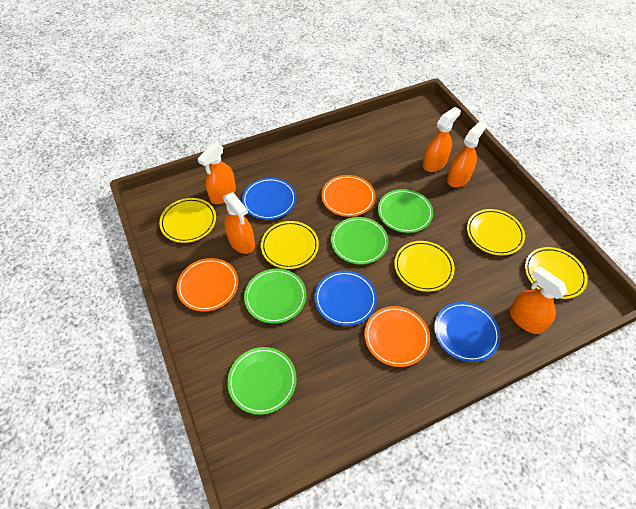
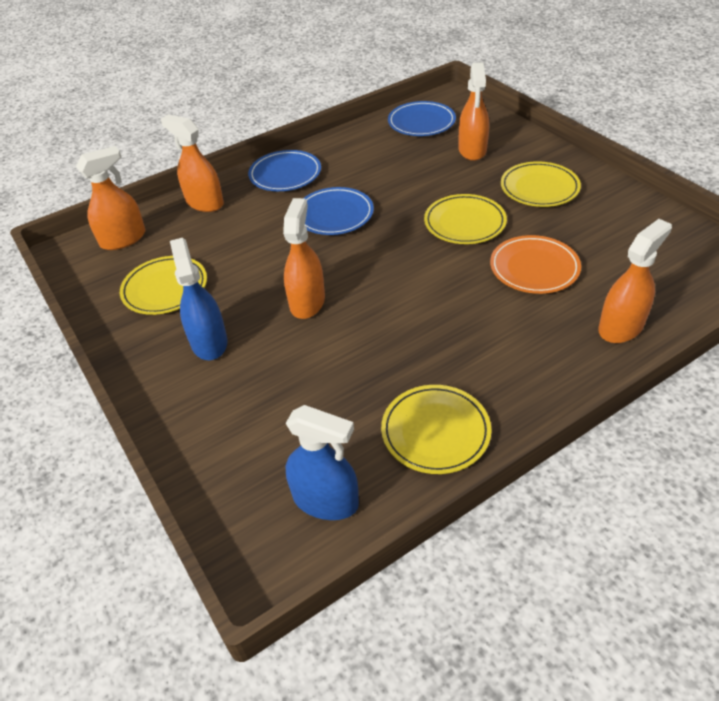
blue spray bottle: none = 0 -> [170,238,227,360] [285,405,359,520] = 2
green plate: [227,347,297,415] [244,269,306,324] [331,217,389,264] [378,189,433,233] = 4 -> none = 0
orange plate: [176,258,238,312] [321,175,375,217] [364,306,430,367] = 3 -> [490,235,581,294] = 1
yellow plate: [159,198,216,243] [261,221,319,269] [394,241,455,292] [467,209,525,255] [525,247,588,299] = 5 -> [120,256,207,315] [381,385,491,474] [424,194,507,244] [501,161,581,207] = 4

